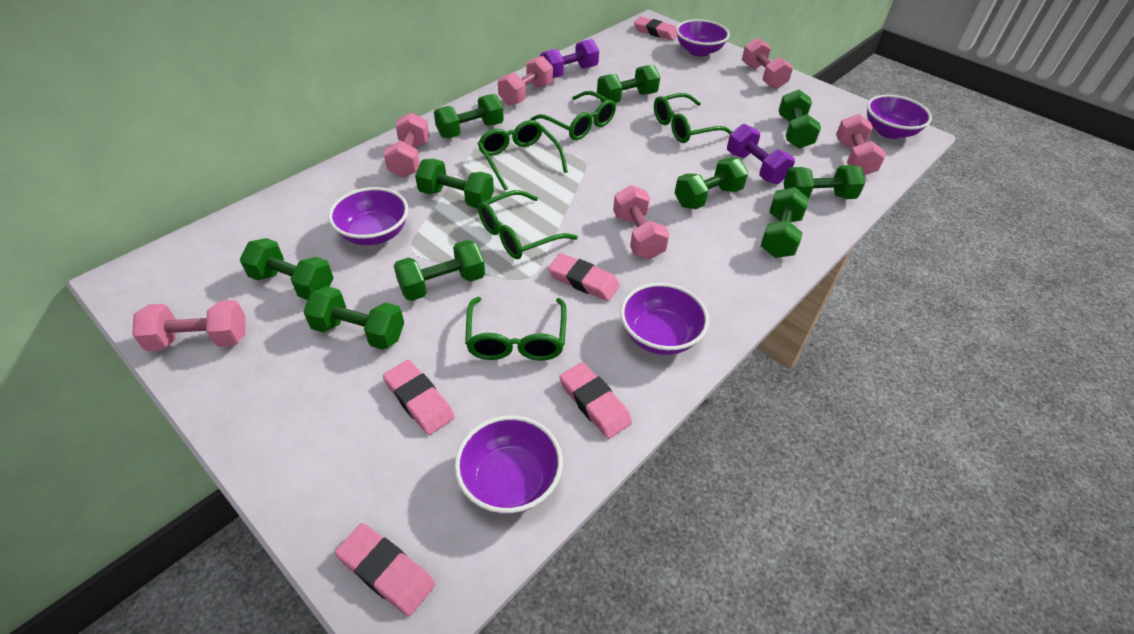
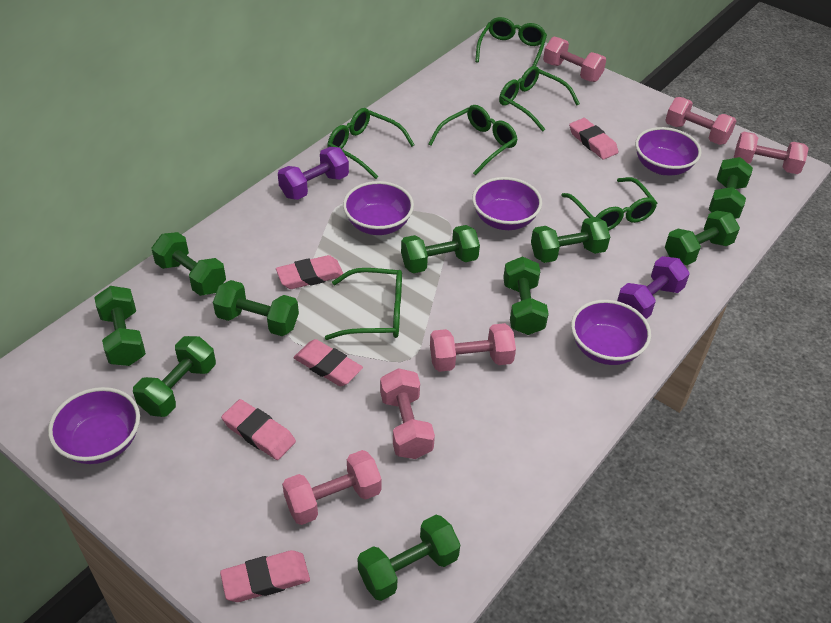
green glasses: [465,297,567,361] [478,120,568,190] [478,190,578,259] [531,91,616,140] [654,93,732,143] = 5 -> [325,268,402,340] [327,108,415,179] [429,105,518,175] [475,17,547,66] [499,66,580,132] [561,177,657,230] = 6

